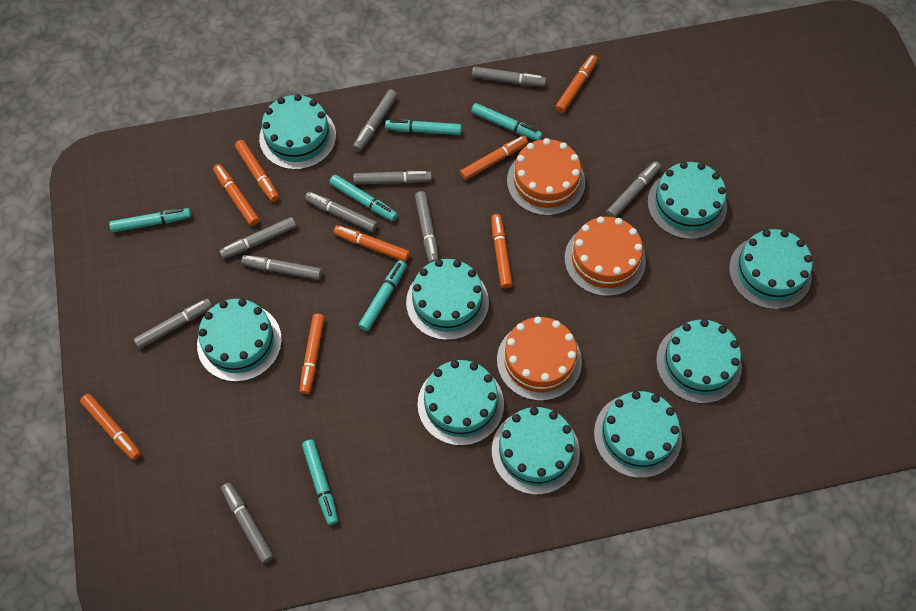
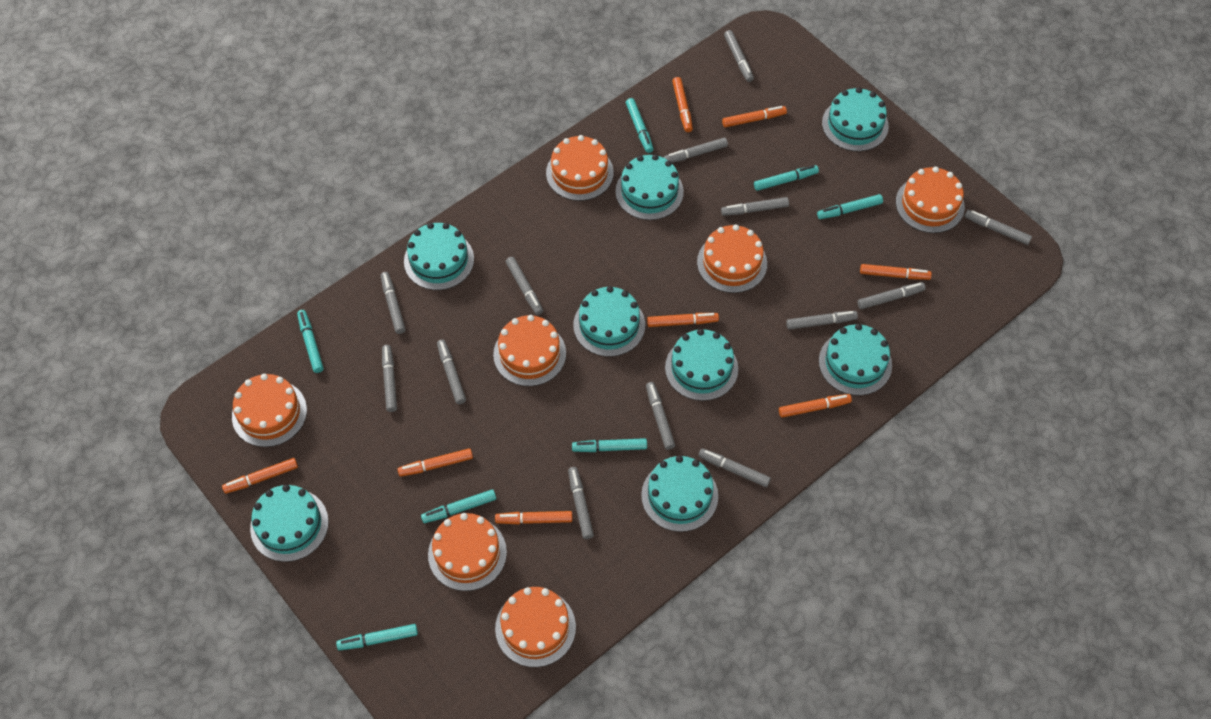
grey marker: [134,298,213,349] [219,217,296,259] [221,482,274,563] [241,255,322,280] [305,192,377,232] [353,90,397,151] [353,171,432,184] [415,191,439,263] [472,67,546,87] [606,161,661,218] = 10 -> [380,272,406,334] [382,345,397,412] [437,340,466,404] [506,257,543,315] [568,467,594,539] [646,382,675,450] [664,137,728,163] [698,448,771,487] [721,197,789,216] [724,30,754,82] [786,311,858,330] [857,282,926,309] [964,210,1032,245] = 13
orange cake: [497,317,582,401] [507,138,585,216] [565,216,646,296] = 3 -> [232,374,307,447] [428,513,507,591] [493,315,566,386] [495,587,576,667] [546,135,614,201] [697,224,767,293] [896,167,965,233] = 7
turquoise cake: [197,299,282,382] [259,94,336,170] [406,259,489,340] [418,360,504,446] [492,407,580,495] [594,391,682,478] [647,162,727,239] [656,319,742,404] [729,229,813,309] = 9 -> [250,484,329,562] [404,223,474,290] [573,286,645,357] [615,154,684,220] [641,455,718,532] [665,329,738,401] [819,324,892,396] [822,87,889,151] = 8
turquoise marker: [109,208,191,232] [302,440,338,525] [329,175,397,221] [358,260,407,331] [385,119,462,135] [471,103,542,141] = 6 -> [297,310,324,373] [336,624,418,651] [421,489,496,523] [572,438,647,452] [626,98,654,153] [754,165,819,191] [817,194,883,219] = 7

